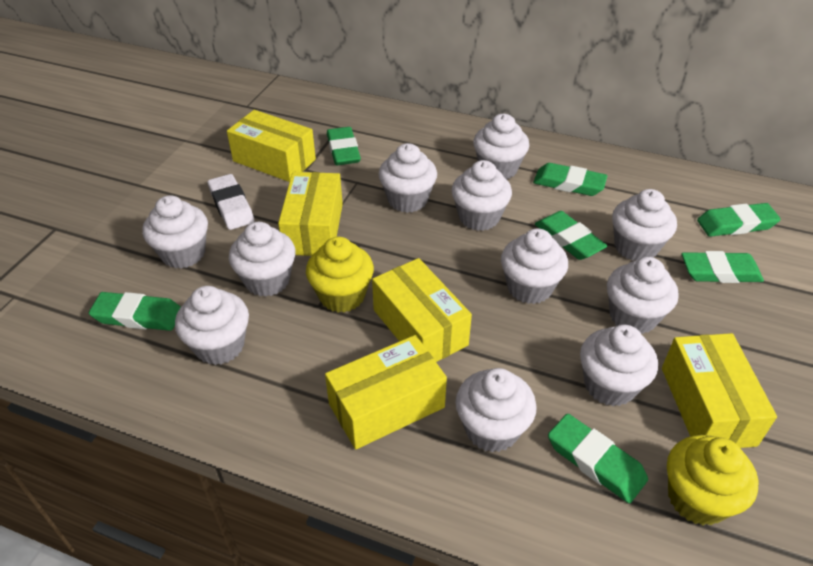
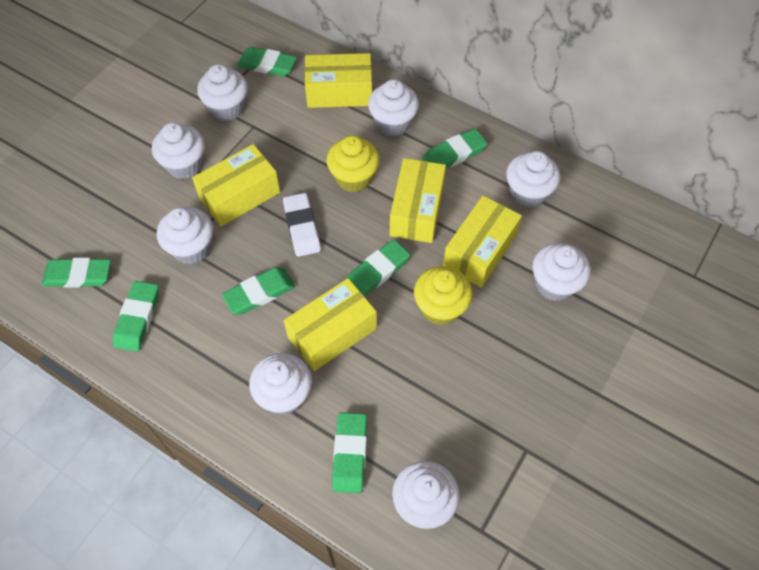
white cupcake: [142,195,208,269] [175,286,249,365] [229,222,296,297] [379,143,437,213] [451,160,512,231] [455,368,537,452] [473,114,529,179] [501,228,568,304] [580,325,658,406] [607,257,679,334] [612,189,677,261] = 11 -> [152,122,205,179] [157,207,213,264] [197,64,248,121] [249,353,312,415] [368,79,419,136] [392,461,460,529] [506,151,560,208] [532,243,591,301] = 8

